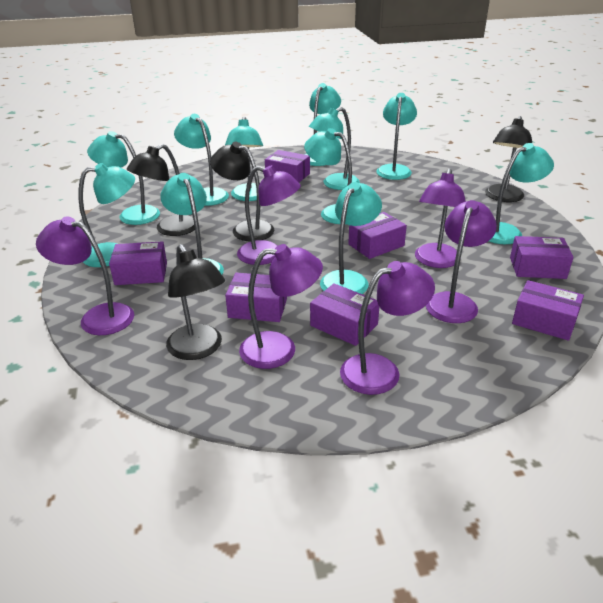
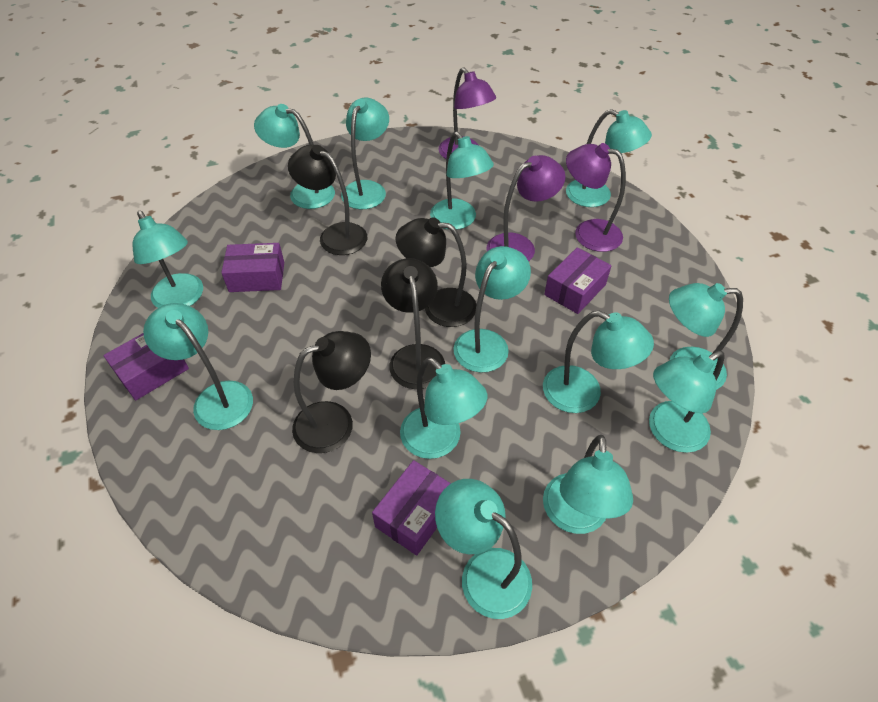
purple box: [109,241,167,285] [225,273,287,322] [265,150,310,182] [310,283,379,346] [348,212,407,259] [510,236,574,279] [512,280,584,341] = 7 -> [103,333,189,401] [221,243,284,292] [372,460,451,556] [544,247,611,314] = 4
purple lamp: [36,216,134,335] [237,165,301,265] [239,244,323,369] [340,261,435,395] [415,169,466,268] [426,200,497,323] = 6 -> [438,68,496,159] [486,155,566,261] [566,143,626,252] = 3
turquoise lamp: [79,163,135,267] [87,131,160,225] [160,173,224,274] [174,114,229,206] [225,116,263,201] [304,128,352,224] [305,83,341,166] [309,107,360,190] [320,182,382,294] [376,93,417,180] [489,143,554,244] = 11 -> [132,211,203,308] [143,303,253,430] [254,104,335,209] [341,97,389,209] [400,357,487,459] [430,132,494,230] [435,479,532,619] [453,246,531,373] [543,311,654,413] [543,435,633,534] [566,109,652,207] [649,351,725,453] [669,283,743,390] = 13

